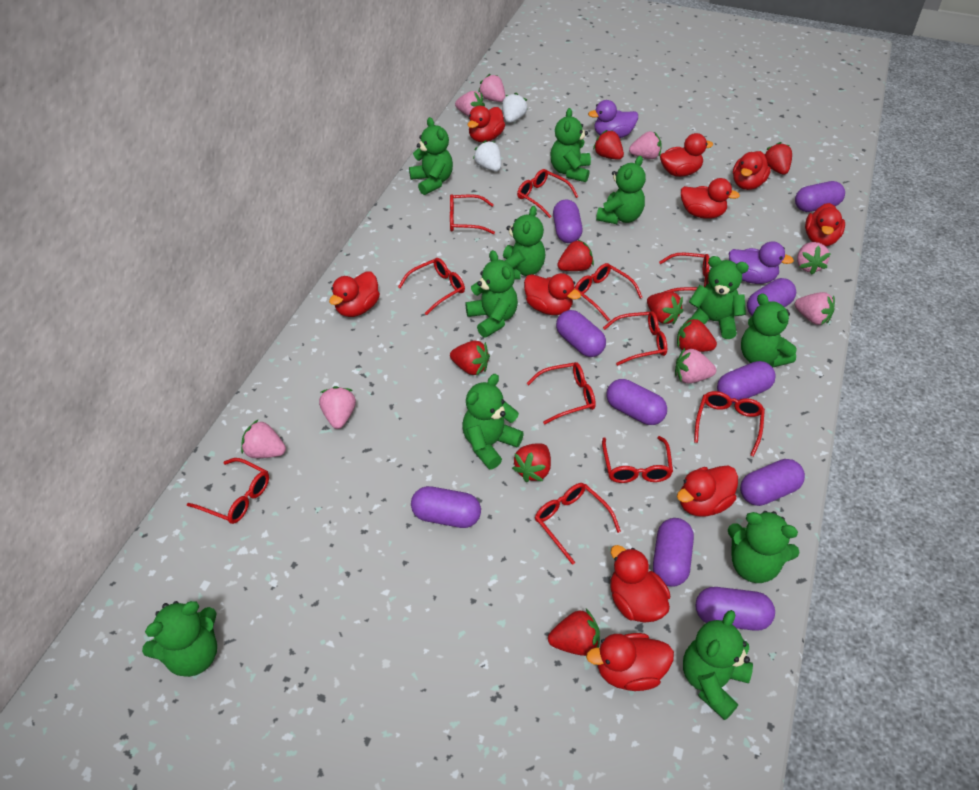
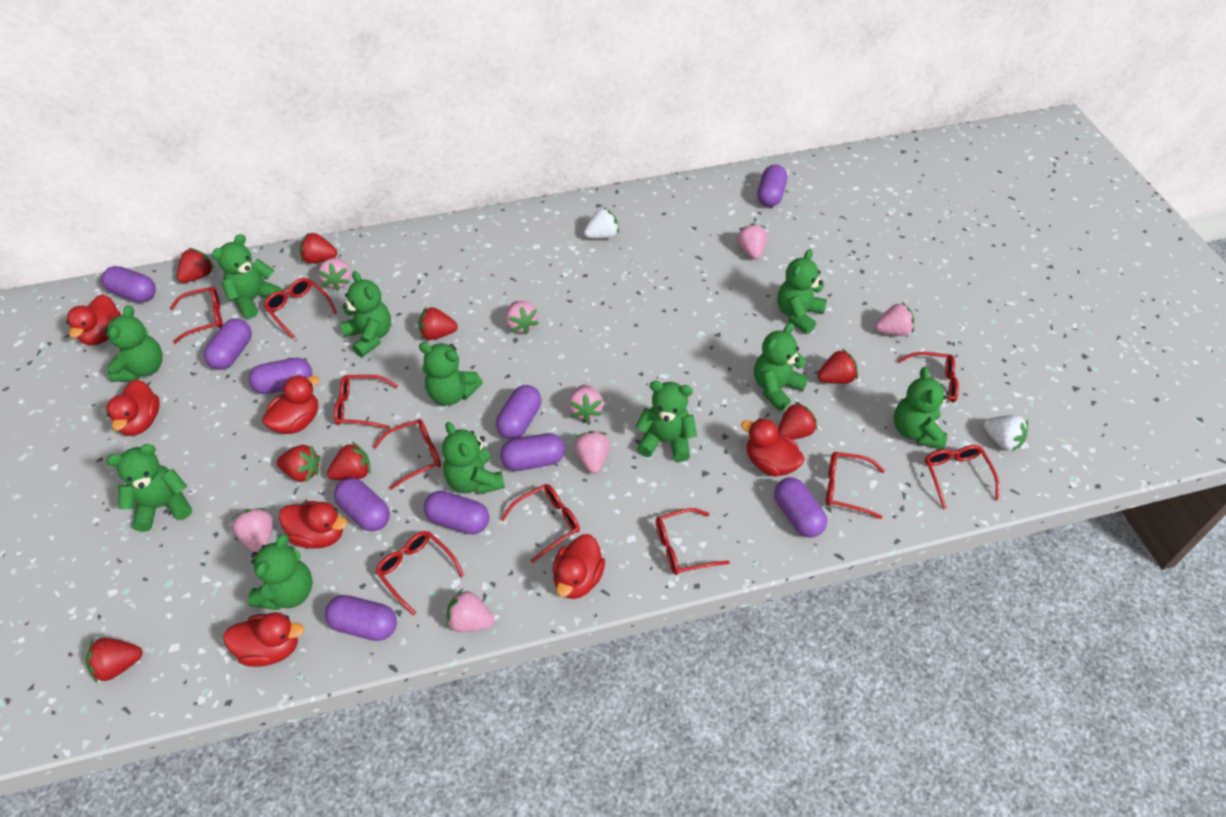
purple duck: [588,100,638,138] [729,241,794,284] = 2 -> none = 0
red duck: [329,271,380,317] [468,106,505,142] [524,273,581,315] [586,633,674,691] [610,545,670,623] [660,133,713,177] [677,466,738,517] [681,178,740,219] [733,151,771,190] [805,203,845,246] = 10 -> [66,294,121,345] [106,379,160,436] [223,612,304,667] [262,375,320,434] [279,501,348,548] [552,534,605,599] [741,418,805,477] = 7
red glasses: [187,458,269,524] [398,258,465,315] [450,194,495,234] [517,169,578,218] [527,362,596,424] [535,483,621,565] [574,263,643,321] [602,436,673,483] [603,311,667,366] [659,253,709,292] [694,391,765,457] = 11 -> [170,286,223,343] [264,278,337,338] [334,375,398,429] [373,419,441,490] [376,531,464,615] [500,484,580,563] [656,508,730,575] [826,452,885,519] [897,352,959,402] [925,445,999,509] = 10

